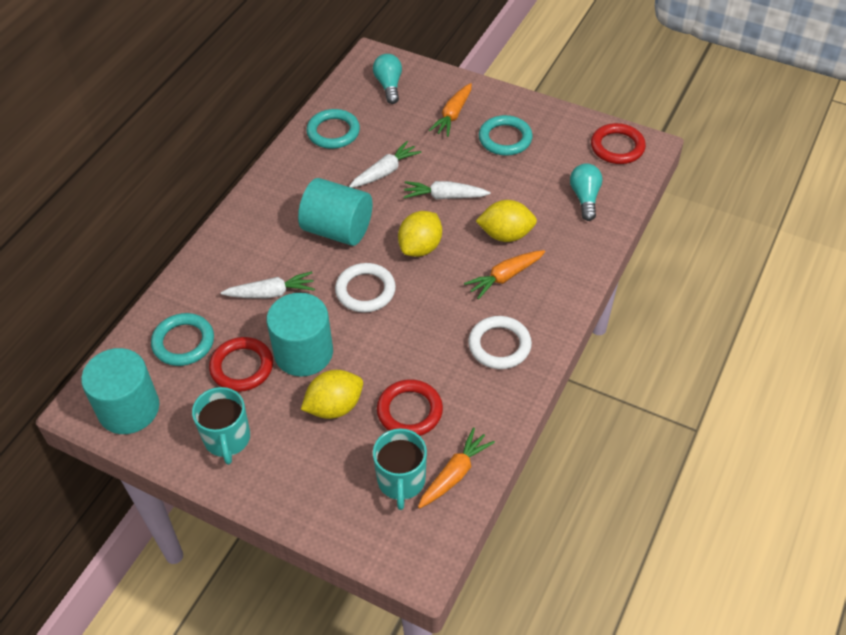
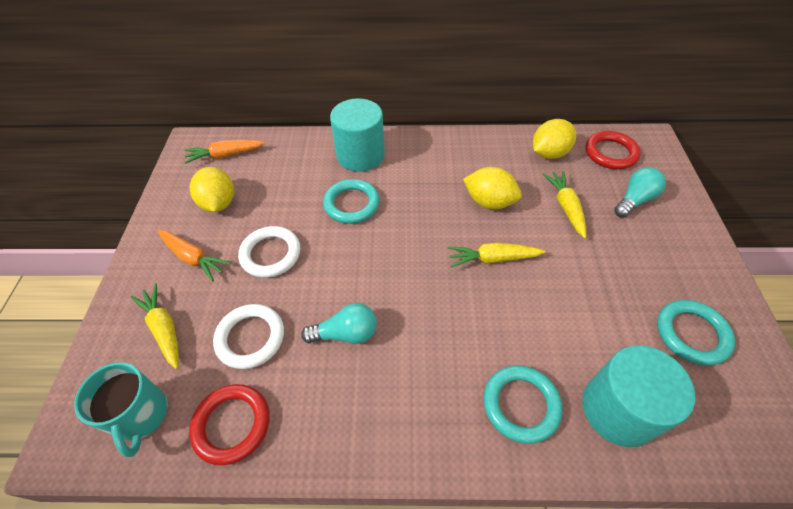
orange carrot: [418,427,495,509] [428,83,472,137] [464,250,545,299] = 3 -> [158,230,231,281] [184,140,265,164] = 2
red ring: [209,337,273,392] [377,379,443,436] [591,123,646,164] = 3 -> [189,384,270,465] [585,131,641,169] = 2
turquoise cylinder: [81,348,159,434] [266,293,333,377] [298,178,373,246] = 3 -> [330,98,385,172] [582,345,695,447] = 2
turquoise mug: [192,387,250,465] [373,428,427,510] = 2 -> [74,362,168,457] = 1
white carrot: [221,271,315,298] [349,141,422,188] [404,181,491,199] = 3 -> none = 0
yellow carrot: none = 0 -> [130,283,179,369] [448,243,545,268] [543,171,586,239] = 3

